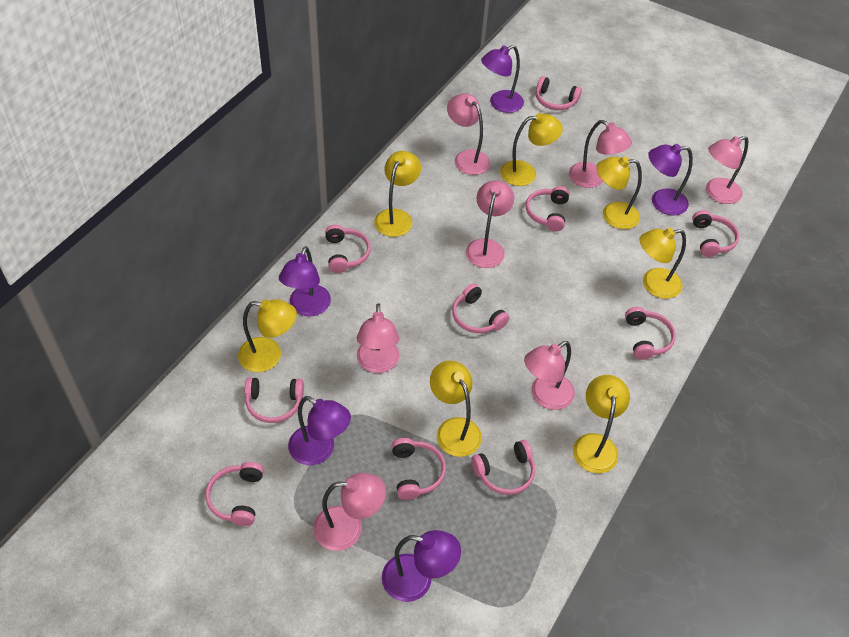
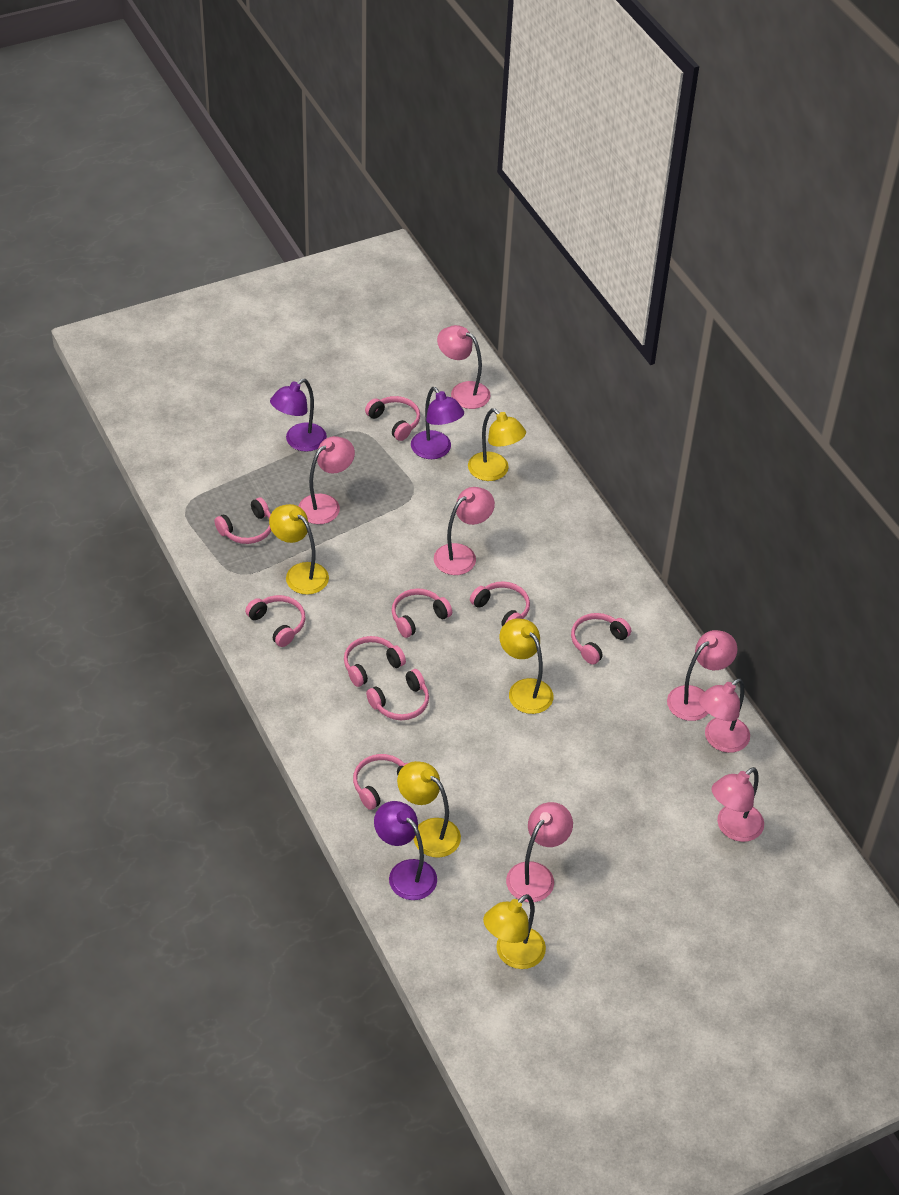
pink headphones: [205,462,264,526] [245,377,304,423] [325,224,371,273] [392,438,446,500] [452,284,509,333] [471,440,535,495] [526,186,569,232] [536,76,582,110] [625,307,676,360] [692,210,739,257] = 10 -> [214,497,271,544] [245,595,305,647] [344,636,406,687] [353,754,408,810] [365,396,420,441] [366,669,429,720] [392,588,452,638] [470,581,530,627] [571,613,631,665] = 9
purple lamp: [279,246,331,316] [288,396,351,465] [382,530,461,602] [481,45,524,113] [648,144,693,216] = 5 -> [270,379,327,452] [374,801,437,900] [411,387,464,459] = 3
yellow lamp: [238,299,297,372] [374,151,421,237] [430,361,482,457] [500,113,563,186] [573,375,630,473] [596,156,642,229] [640,228,686,299] = 7 -> [269,504,329,595] [397,761,461,858] [468,408,526,481] [483,894,546,969] [500,618,553,714] = 5

